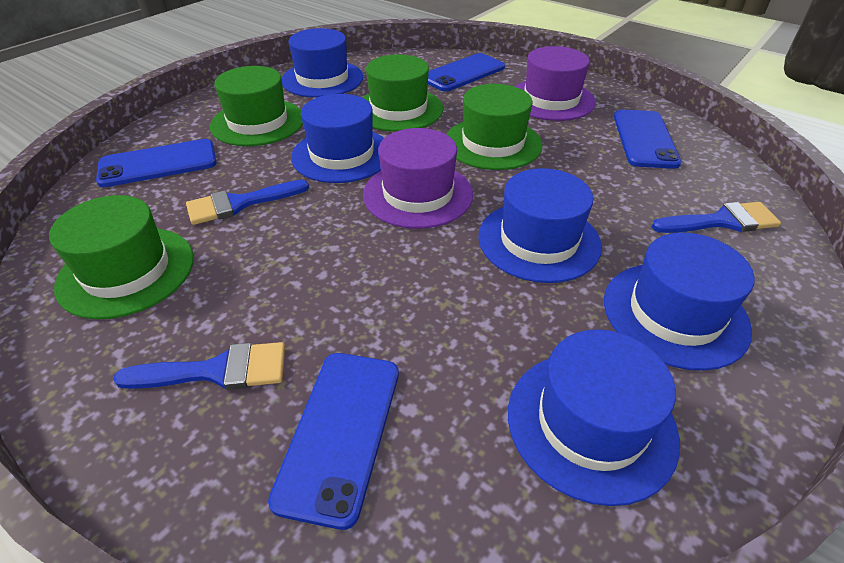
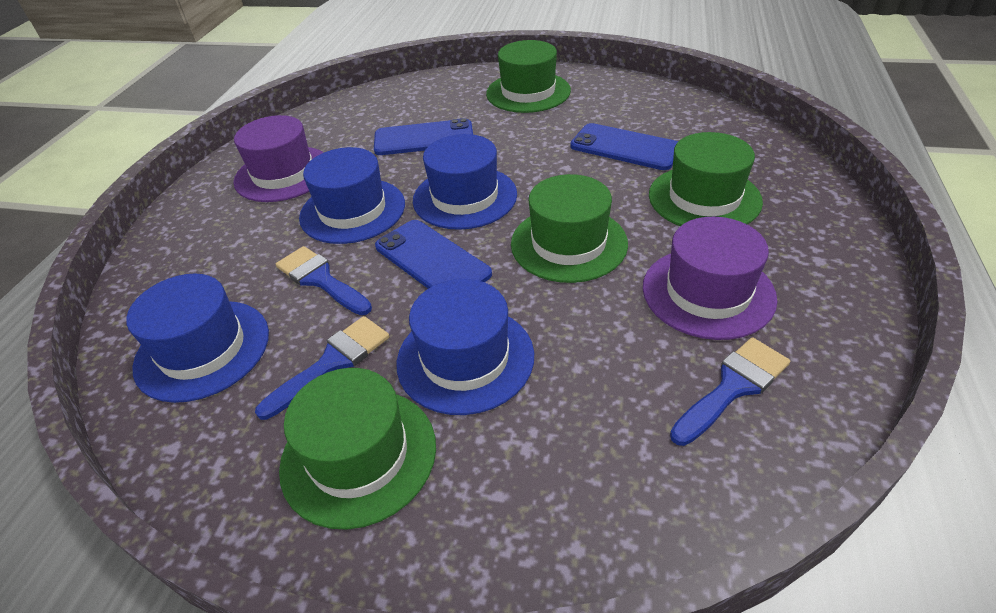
blue hat: [282,28,363,98] [291,94,384,183] [478,168,602,283] [508,329,680,506] [604,232,755,371] = 5 -> [126,273,269,403] [299,147,405,244] [397,279,534,415] [413,134,517,230] = 4
blue phone: [96,139,217,187] [268,353,399,530] [428,53,505,92] [614,110,681,169] = 4 -> [374,118,473,155] [375,220,492,289] [570,123,679,170] = 3

